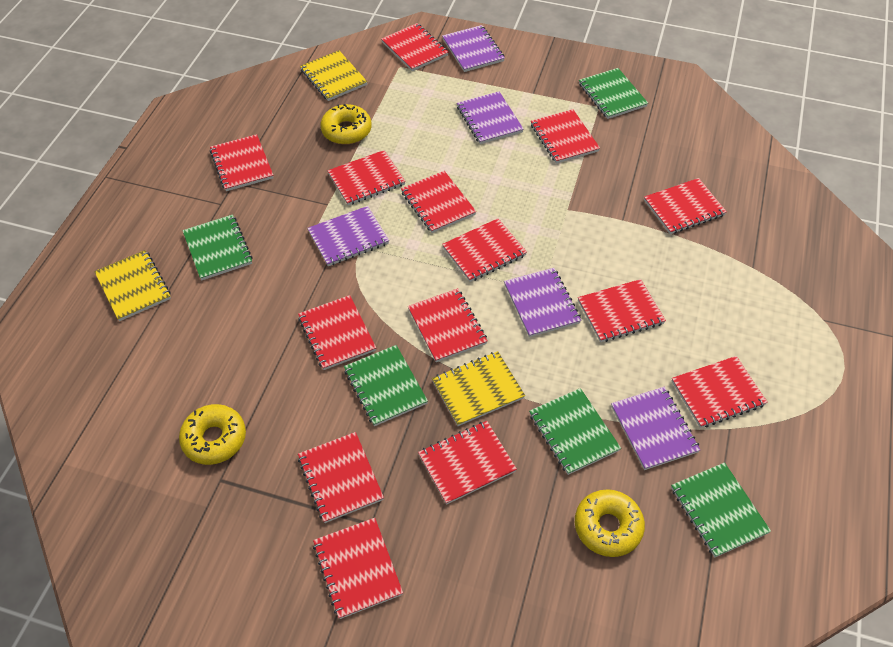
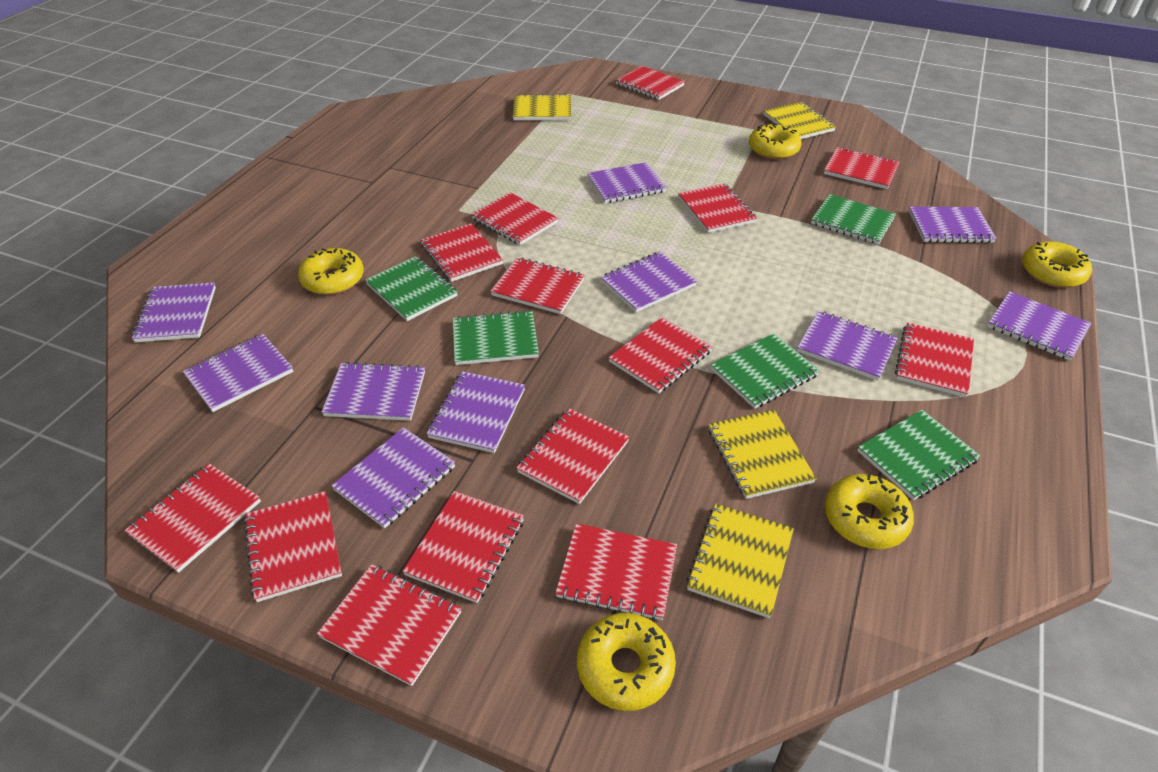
purple notebook: [307,206,389,266] [442,25,505,72] [457,91,524,144] [504,268,581,337] [611,387,700,470] = 5 -> [132,283,216,342] [183,334,294,412] [321,362,425,421] [331,427,455,528] [427,371,525,453] [587,162,667,203] [601,252,697,312] [797,311,898,381] [909,207,997,243] [987,291,1091,361] = 10
yellow donut: [179,404,246,465] [320,104,371,145] [575,489,645,557] = 3 -> [298,248,364,295] [577,613,676,711] [749,123,801,159] [825,474,914,549] [1022,241,1092,288] = 5
yellow notebook: [94,250,171,321] [300,50,367,101] [432,351,525,426] = 3 -> [513,94,571,120] [686,504,794,618] [709,410,817,499] [763,102,836,139] = 4

